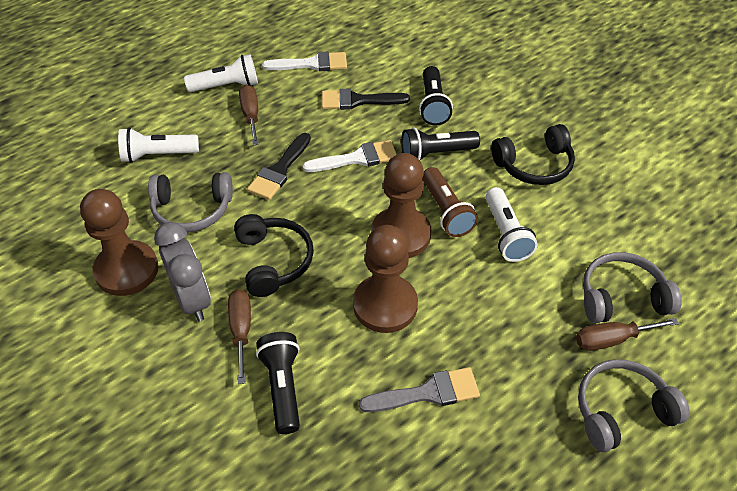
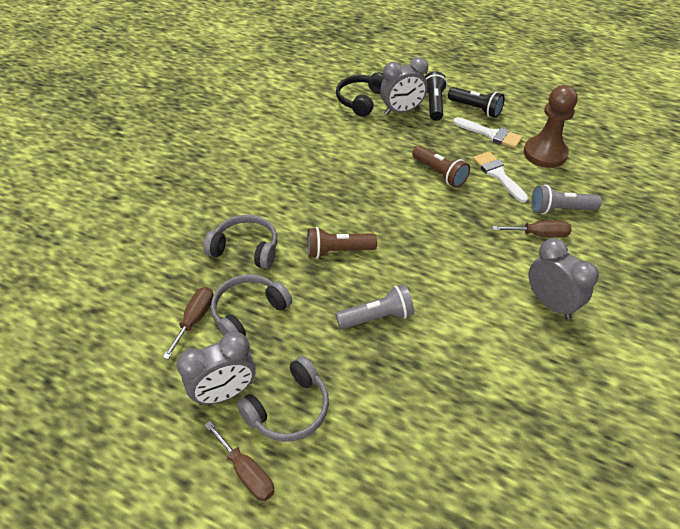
black brush: [247,133,311,200] [322,89,410,110] = 2 -> none = 0
black flashlight: [256,332,300,434] [401,128,480,160] [419,66,453,126] = 3 -> [425,71,447,121] [448,87,505,118] = 2
black headphones: [234,214,314,297] [491,124,575,185] = 2 -> [336,72,384,117] = 1
brown flashlight: [423,167,478,237] = 1 -> [307,227,377,259] [412,145,470,188] = 2
brown pawn: [80,189,158,296] [353,225,418,333] [371,153,431,258] = 3 -> [524,85,578,168] = 1
grey brush: [359,367,480,412] = 1 -> none = 0
grey clock: [154,222,211,321] = 1 -> [177,332,256,405] [380,57,428,115] [529,238,599,319] = 3
grey flashlight: none = 0 -> [336,284,414,329] [531,185,602,214] = 2
white flashlight: [118,127,199,163] [184,54,258,92] [485,187,538,262] = 3 -> none = 0

